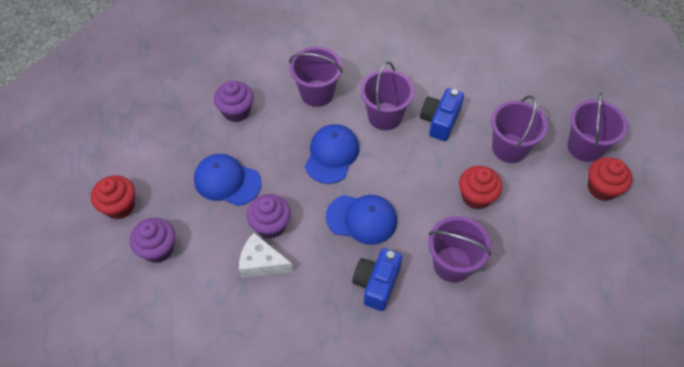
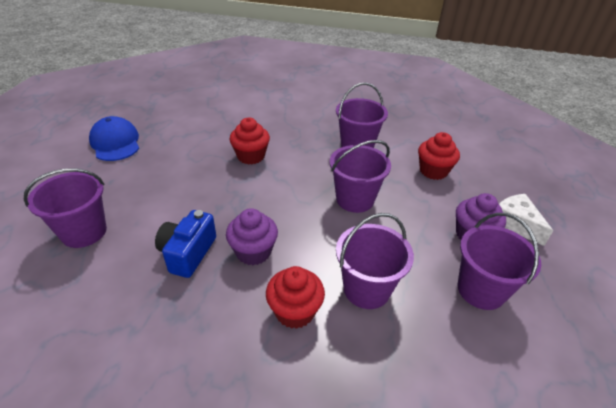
blue camera: [352,248,402,311] [420,88,464,141] = 2 -> [155,210,216,278] = 1
blue cap: [194,154,262,206] [305,124,360,184] [326,195,397,245] = 3 -> [89,116,139,161] = 1
purple cupcake: [130,218,175,263] [214,80,254,122] [247,194,291,239] = 3 -> [226,208,278,265] [456,193,506,240] = 2

